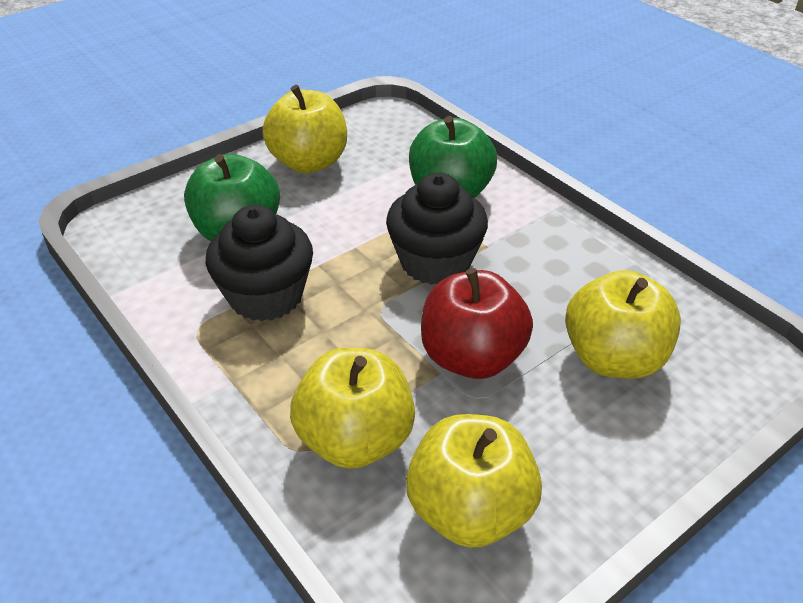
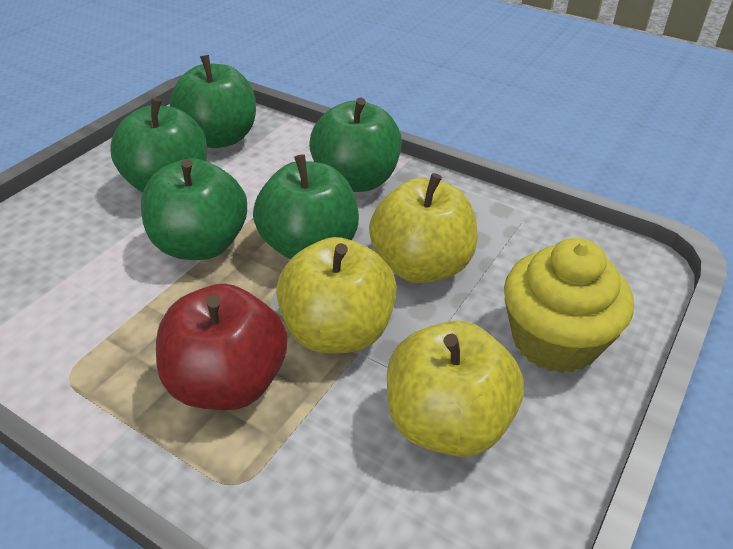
black cupcake: [206,205,313,321] [386,173,488,285] = 2 -> none = 0
green apple: [184,154,280,241] [409,116,497,198] = 2 -> [110,98,207,193] [141,158,247,260] [169,55,256,148] [253,154,359,260] [309,98,402,192] = 5
yellow apple: [262,85,347,173] [290,348,415,469] [406,414,542,548] [565,270,681,379] = 4 -> [276,237,397,354] [369,173,478,283] [387,321,524,457] = 3
yellow cupcake: none = 0 -> [504,238,634,373] = 1

